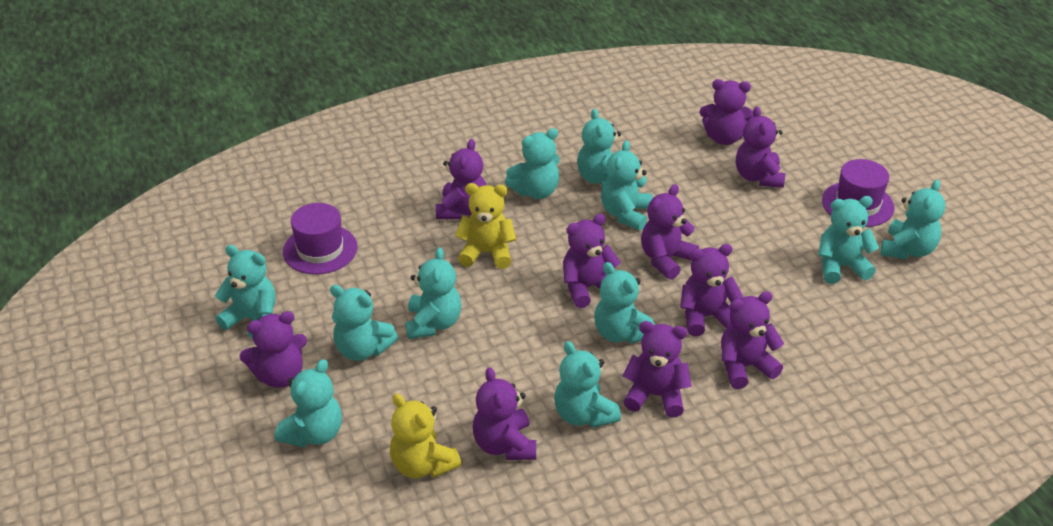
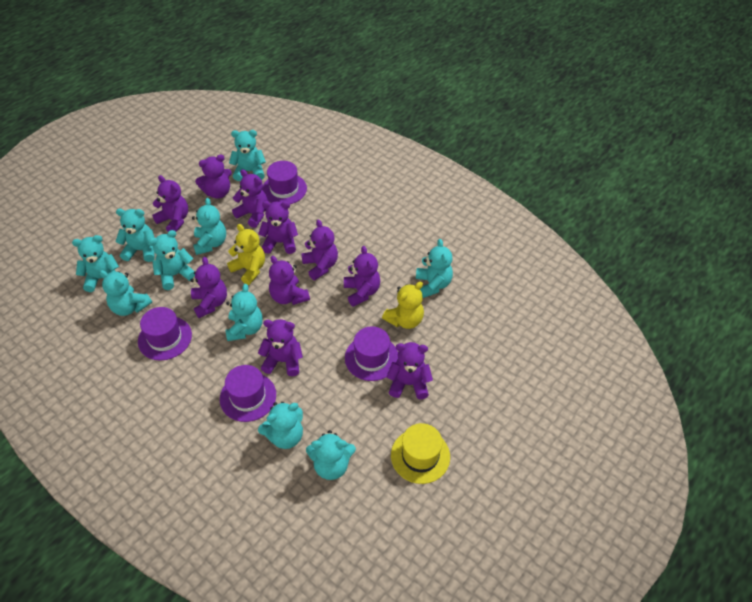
purple hat: [283,203,357,274] [822,159,895,227] = 2 -> [138,307,192,361] [220,365,276,422] [262,161,307,204] [345,326,398,381] = 4
turquoise teddy bear: [215,245,276,339] [275,359,342,447] [330,285,398,361] [405,247,461,339] [505,128,560,199] [554,341,621,428] [577,109,621,188] [594,262,655,344] [601,140,653,230] [818,196,879,284] [881,180,945,259] = 11 -> [72,235,119,292] [99,270,152,316] [115,209,155,262] [148,230,195,290] [192,198,226,255] [225,284,263,341] [229,130,266,181] [258,402,303,449] [306,430,356,480] [416,239,453,298] = 10
yellow hat: none = 0 -> [391,423,450,484] = 1

